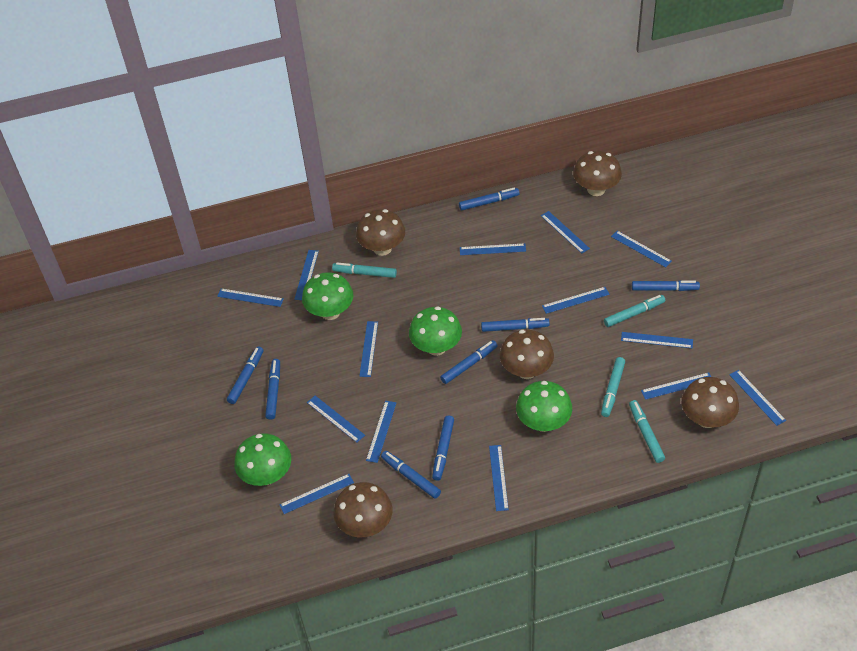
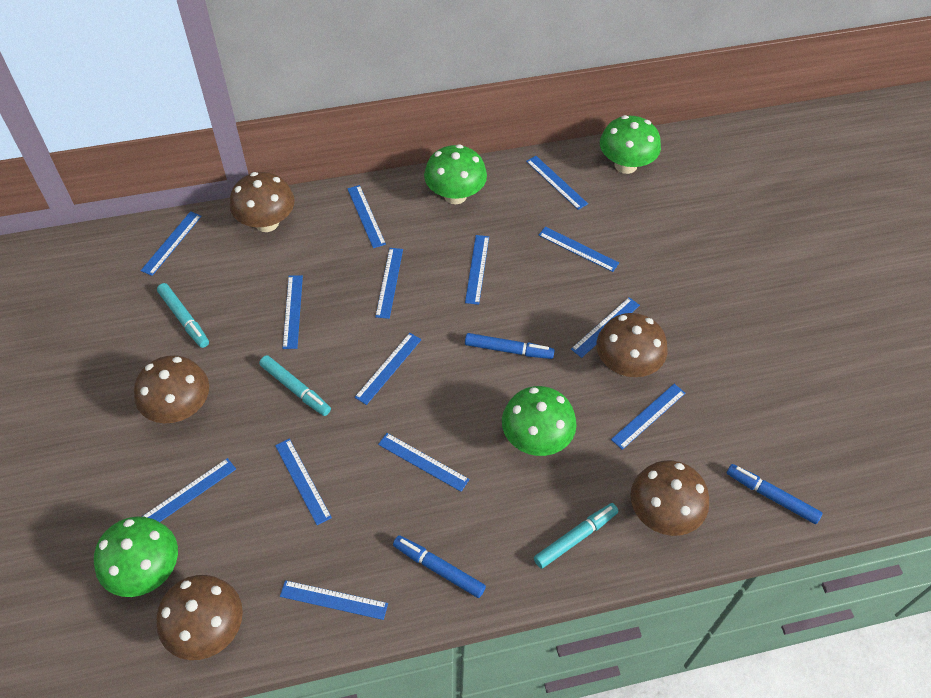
blue marker: [227,347,263,404] [265,359,280,420] [381,451,441,499] [432,416,454,481] [440,340,497,384] [459,188,520,211] [481,318,550,332] [632,280,700,291] = 8 -> [393,535,486,598] [465,333,555,359] [727,464,822,524] = 3
turquoise marker: [332,263,397,278] [601,357,625,417] [604,295,665,327] [629,400,665,463] = 4 -> [157,283,209,348] [259,355,331,416] [534,503,619,569] = 3

